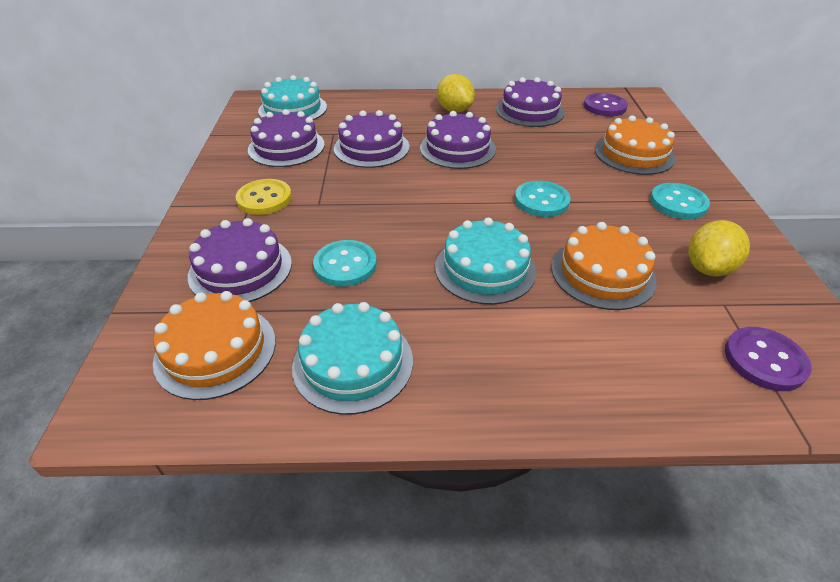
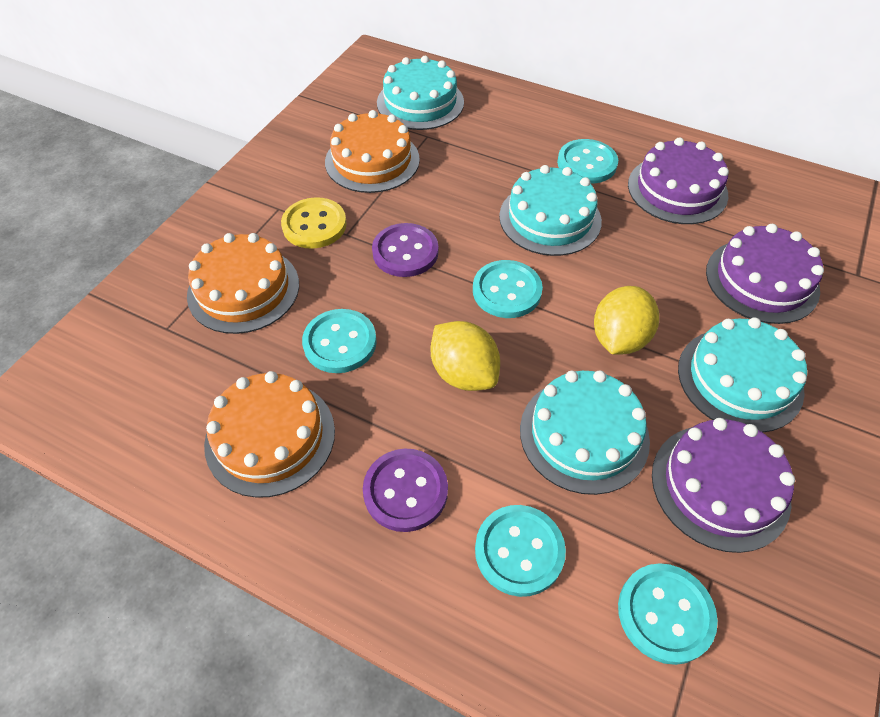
purple cake: [188,218,292,302] [248,109,325,167] [334,110,409,168] [420,111,496,169] [496,77,565,127] = 5 -> [628,137,729,224] [652,418,795,553] [706,224,824,324] = 3
turquoise button: [313,240,377,287] [515,181,571,217] [650,183,710,219] = 3 -> [302,309,377,373] [473,260,543,318] [475,505,566,597] [557,139,618,184] [618,563,718,665] = 5
turquoise cake: [258,75,327,120] [292,302,413,415] [435,218,536,305] = 3 -> [377,56,464,130] [499,165,602,256] [520,370,650,495] [678,317,807,432] = 4

